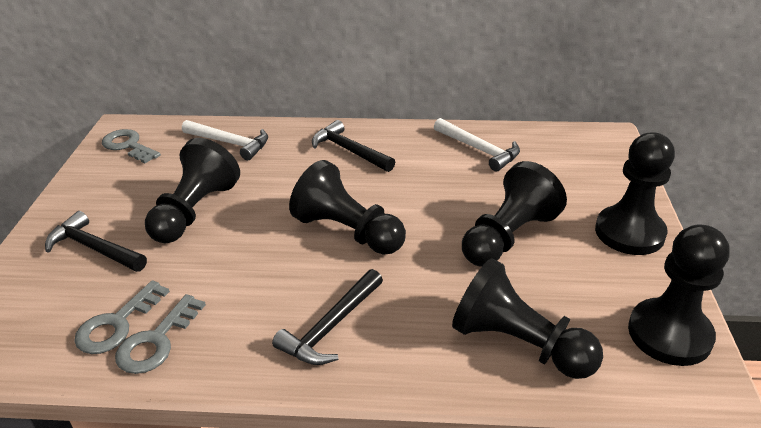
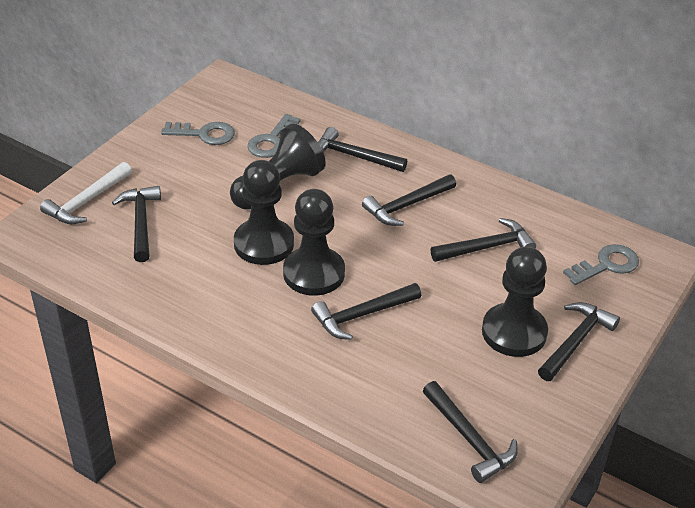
black hammer: [45,211,147,272] [272,269,383,365] [312,120,395,172] = 3 -> [112,186,161,262] [311,283,421,340] [318,127,407,172] [362,174,456,226] [423,381,518,483] [431,218,536,262] [538,302,620,381] = 7
black pawn: [145,138,240,243] [289,160,406,255] [452,258,603,379] [462,161,567,266] [595,132,675,255] [628,224,729,366] = 6 -> [230,123,326,210] [234,160,294,265] [283,189,345,296] [482,247,548,357] = 4
white hammer: [182,120,268,160] [434,118,520,172] = 2 -> [40,162,132,224] = 1

